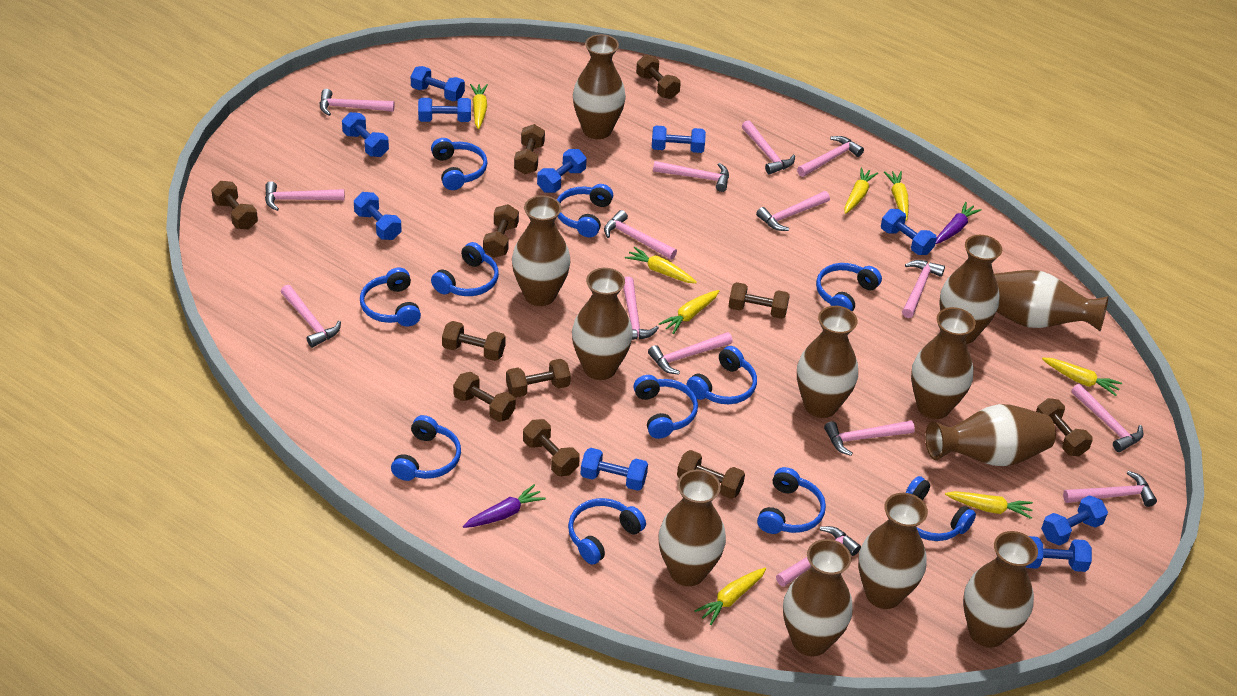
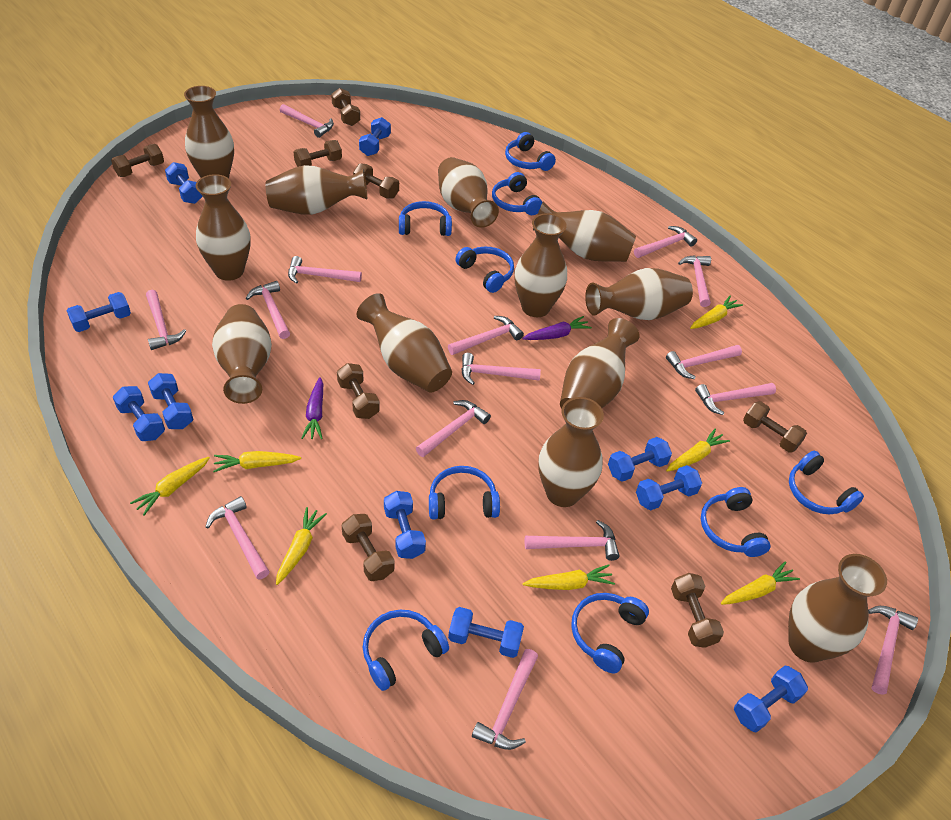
blue headphones: [360,267,421,327] [391,415,461,481] [431,138,487,190] [431,242,499,296] [557,184,613,237] [568,498,646,565] [633,375,698,439] [686,346,757,404] [757,467,826,534] [816,263,882,311] [906,476,976,541] = 11 -> [363,610,449,691] [399,201,452,236] [429,466,500,519] [455,247,514,293] [492,172,542,215] [505,132,556,171] [571,593,649,673] [701,487,770,557] [789,451,864,514] = 9
brown dumbbell: [211,181,258,229] [442,321,506,361] [453,372,516,422] [483,204,519,258] [506,359,571,398] [514,124,545,174] [523,419,580,476] [636,55,681,99] [677,450,745,499] [729,282,790,319] [1036,398,1093,456] = 11 -> [111,144,164,177] [294,140,342,167] [331,88,360,126] [337,363,380,419] [342,514,394,581] [353,163,399,199] [671,573,724,648] [743,401,807,453] = 8
yellow carrot: [470,84,488,129] [625,247,697,283] [659,290,719,334] [695,568,766,625] [844,167,878,214] [884,171,909,221] [945,491,1033,519] [1042,357,1122,396] = 8 -> [130,457,210,516] [213,451,301,472] [276,507,327,585] [523,564,615,590] [666,428,730,472] [690,296,743,329] [721,561,800,605] = 7

